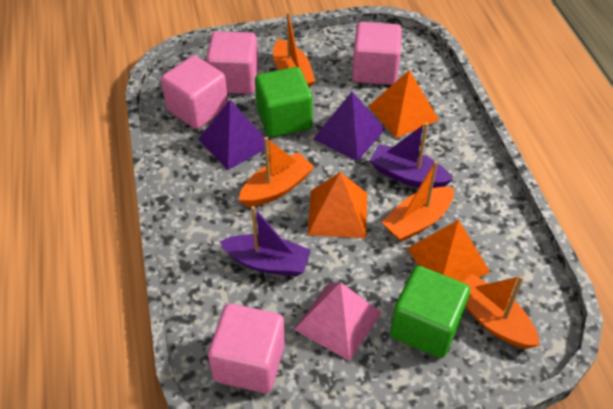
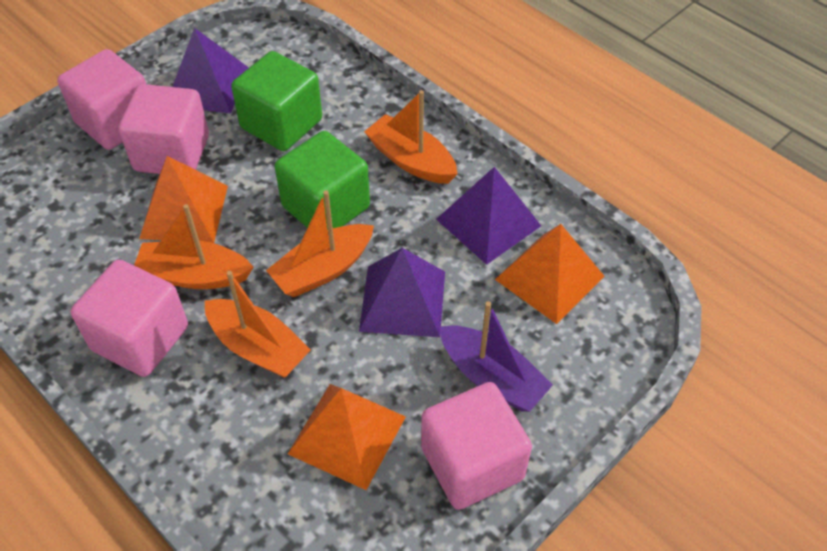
pink pyramid: [294,282,382,361] = 1 -> none = 0
purple boat: [220,206,311,276] [370,122,453,188] = 2 -> [440,301,553,412] = 1
purple pyramid: [198,100,269,170] [313,92,385,161] = 2 -> [173,28,249,114] [359,248,445,337] [436,167,541,265] = 3

